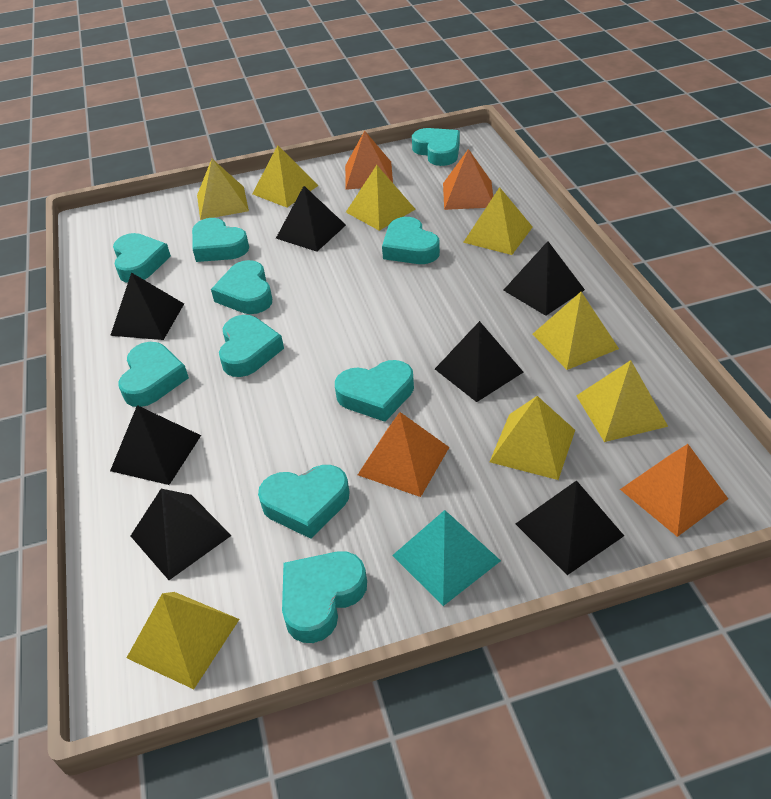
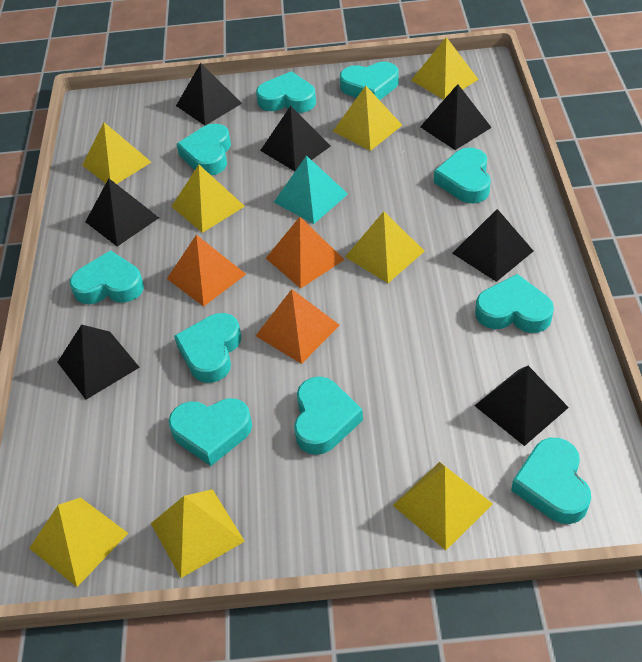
orange pyramid: [345,131,393,190] [358,412,449,497] [443,149,493,210] [620,444,728,537] = 4 -> [167,235,246,307] [256,289,340,364] [266,217,344,288] = 3

